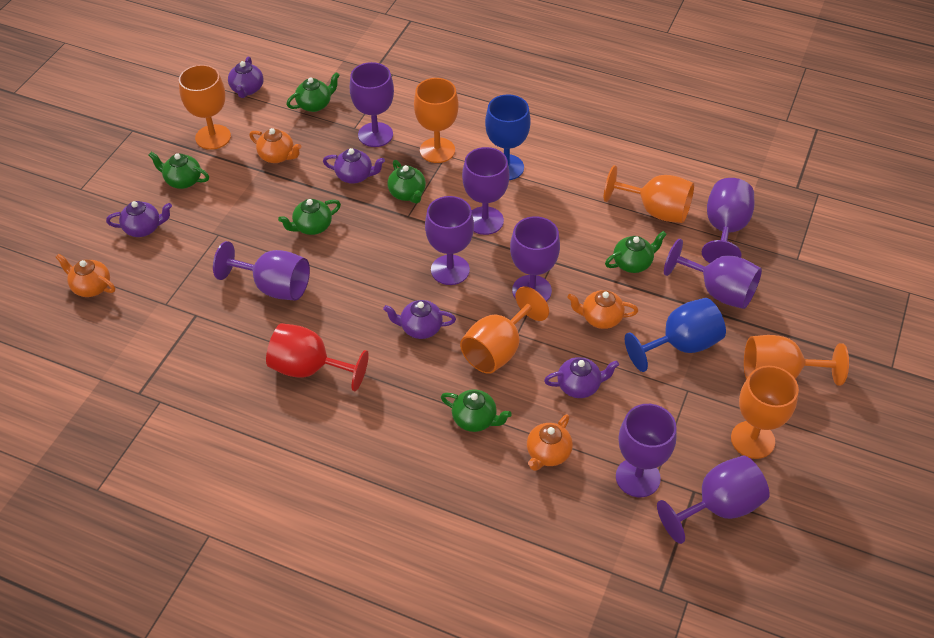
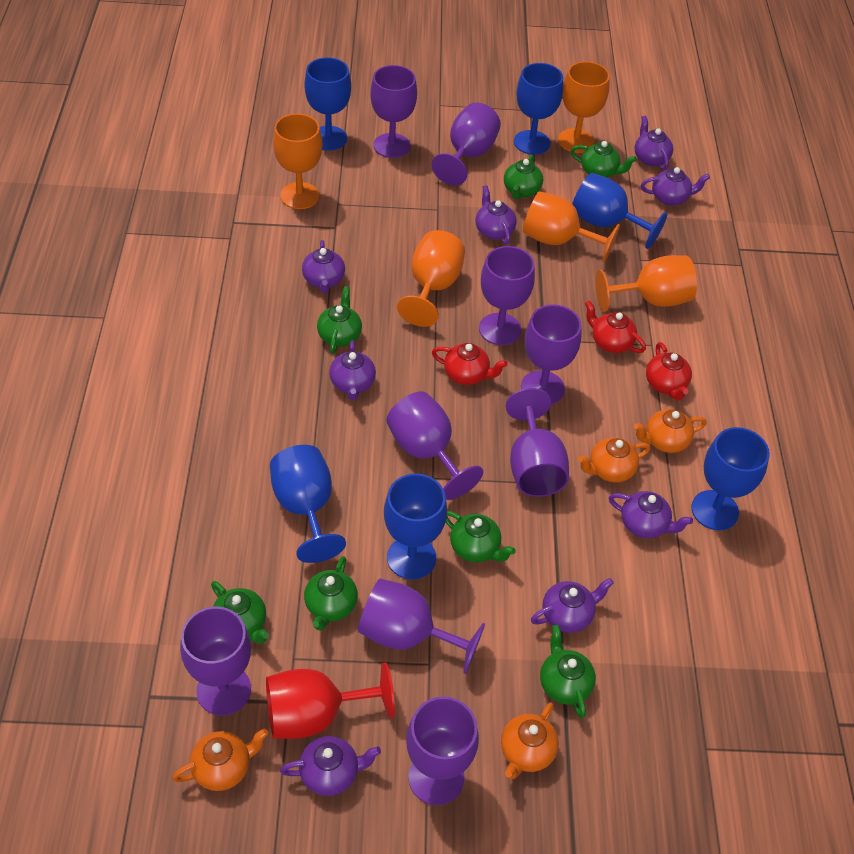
blue goblet: [485,94,531,180] [625,298,726,372] = 2 -> [270,445,346,563] [304,57,351,151] [384,474,447,579] [514,63,563,155] [572,173,667,249] [691,427,770,530] = 6
green teapot: [148,152,209,189] [278,199,341,235] [286,72,340,112] [387,160,426,204] [441,389,512,432] [605,231,667,273] = 6 -> [211,581,269,644] [304,556,358,631] [317,286,362,354] [445,511,516,562] [504,155,543,199] [540,625,596,718] [571,141,637,178] = 7
orange goblet: [179,65,231,150] [414,78,459,163] [460,286,549,374] [604,165,694,223] [731,366,799,459] [744,335,849,386] = 6 -> [273,114,322,209] [397,230,465,327] [523,191,620,263] [558,61,610,153] [595,255,697,312] = 5
purple teapot: [106,201,172,237] [228,57,263,98] [323,148,385,184] [383,300,456,339] [544,357,619,398] = 5 -> [280,736,381,796] [302,240,345,293] [329,340,376,400] [475,185,517,244] [531,578,614,633] [609,491,693,538] [634,116,673,170] [641,167,710,206] = 8
red teapot: none = 0 -> [432,343,508,385] [585,301,646,353] [646,342,692,400] = 3

